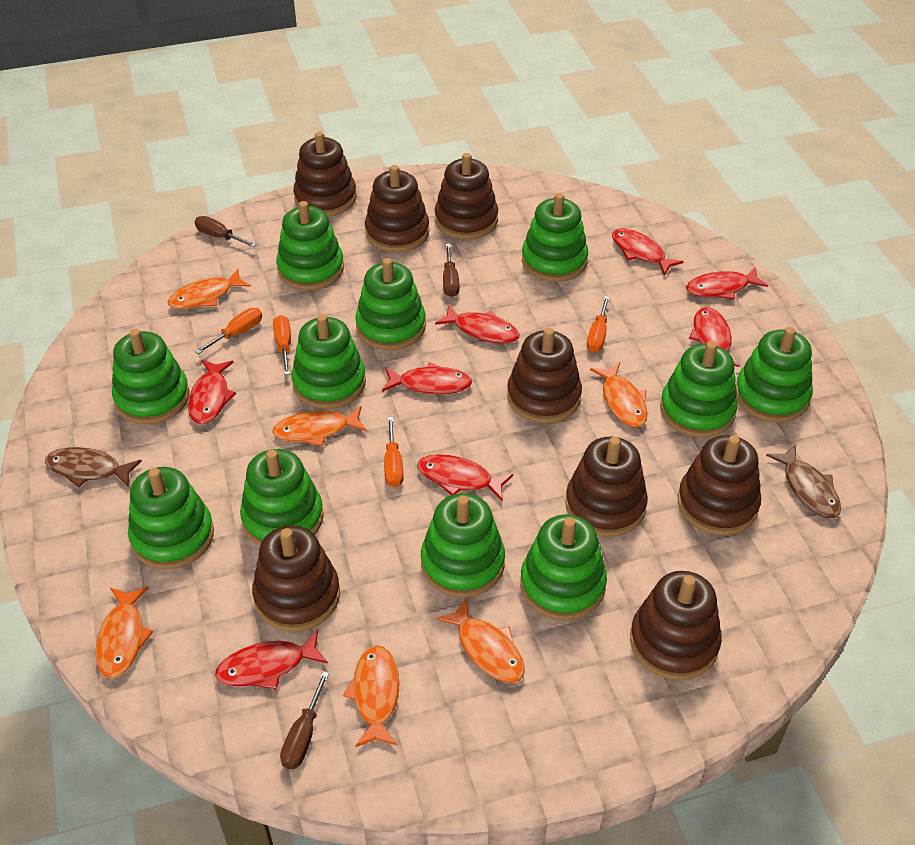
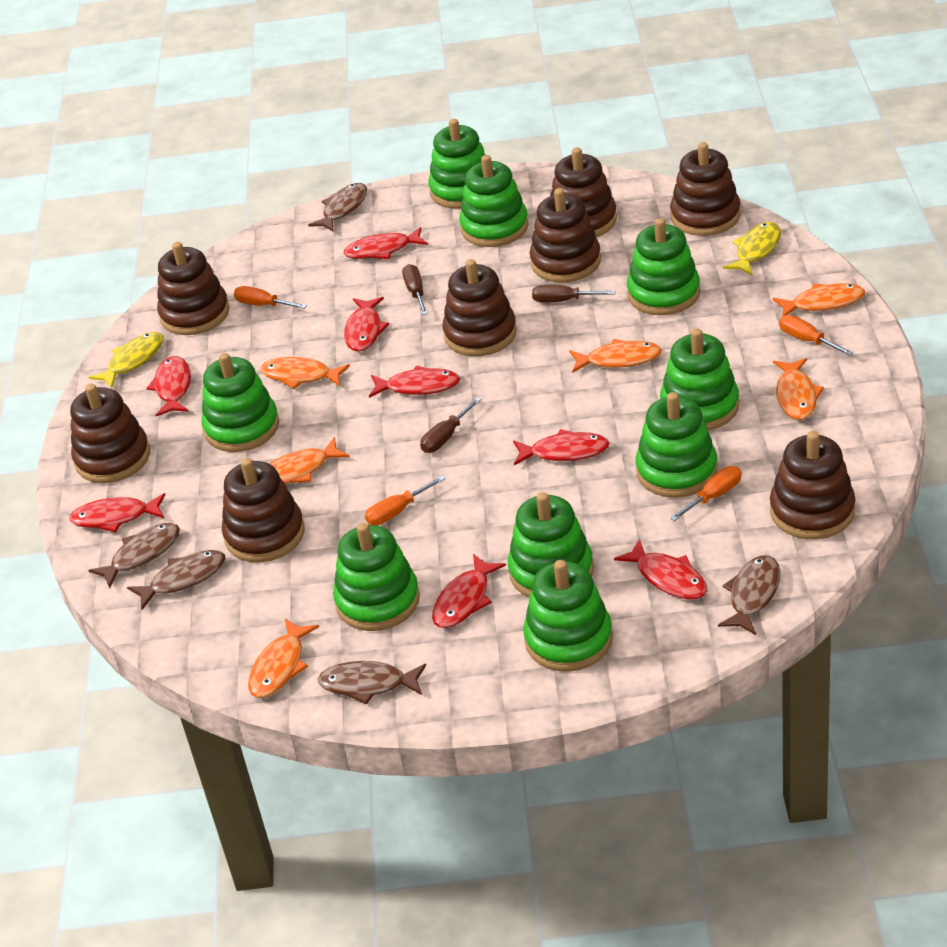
brown fish: [45,447,142,488] [766,445,841,518] = 2 -> [88,523,180,589] [127,550,226,610] [308,183,367,232] [318,661,426,705] [718,555,780,635] = 5
green stacking toy: [112,329,190,424] [128,467,214,569] [240,449,324,546] [276,201,344,290] [291,314,366,409] [355,258,426,350] [421,493,505,598] [520,515,607,620] [522,193,588,282] [660,341,738,438] [736,327,813,423] = 11 -> [201,353,279,452] [333,523,420,631] [428,119,486,209] [459,155,528,247] [508,492,594,598] [523,560,613,671] [627,218,700,315] [635,392,718,498] [660,329,739,431] = 9
yellow fish: none = 0 -> [89,332,163,388] [723,222,781,276] = 2

